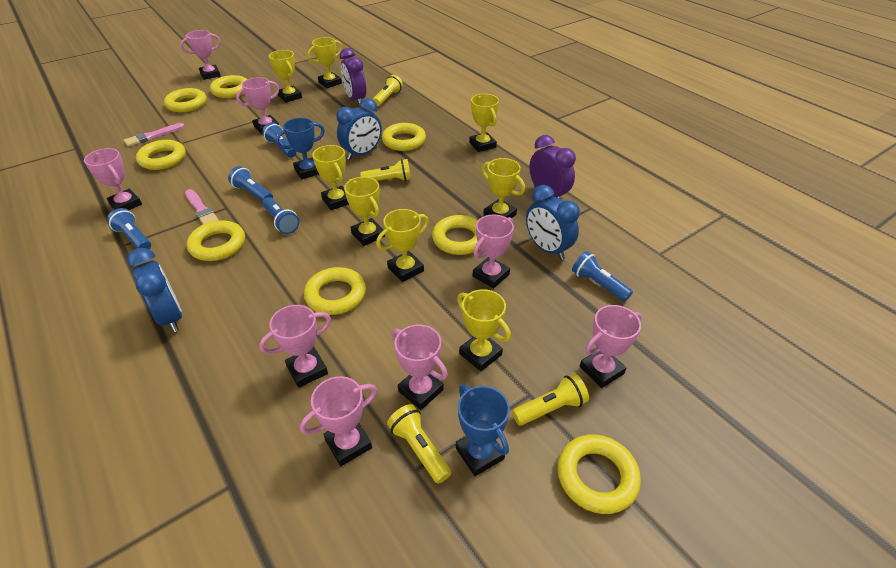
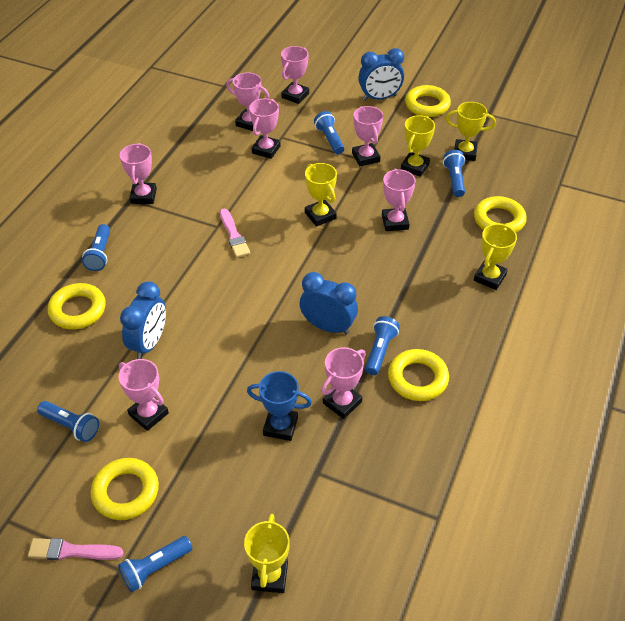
blue flashlight: [107,208,151,249] [228,166,273,202] [262,122,296,158] [262,197,299,234] [572,251,633,302] = 5 -> [37,401,99,442] [82,224,110,271] [118,536,192,592] [314,111,344,154] [365,316,400,375] [443,150,465,197] = 6
blue trophy: [276,118,325,179] [456,385,510,476] = 2 -> [247,371,312,441] = 1
purple clock: [340,48,366,106] [529,135,576,200] = 2 -> none = 0
yellow flashlight: [360,159,411,181] [373,75,403,106] [387,404,451,484] [512,373,589,426] = 4 -> none = 0
yellow ring: [136,140,186,170] [164,88,207,112] [187,220,245,261] [210,75,247,98] [304,267,366,315] [382,123,426,151] [432,215,480,255] [557,434,641,514] = 8 -> [48,283,106,330] [91,458,159,520] [388,349,449,401] [405,85,451,117] [474,196,527,233] = 5
yellow trophy: [269,50,302,102] [307,37,343,88] [312,145,349,210] [344,177,385,246] [376,209,429,282] [457,289,511,371] [469,94,499,152] [482,158,525,218] = 8 -> [244,514,290,593] [305,163,337,227] [401,115,435,177] [445,102,496,161] [474,224,517,290] = 5

